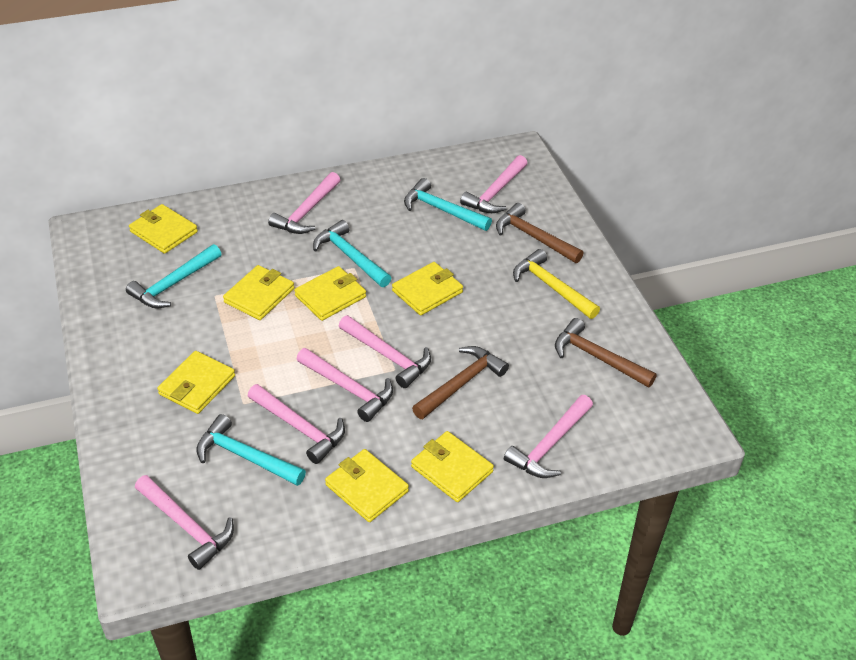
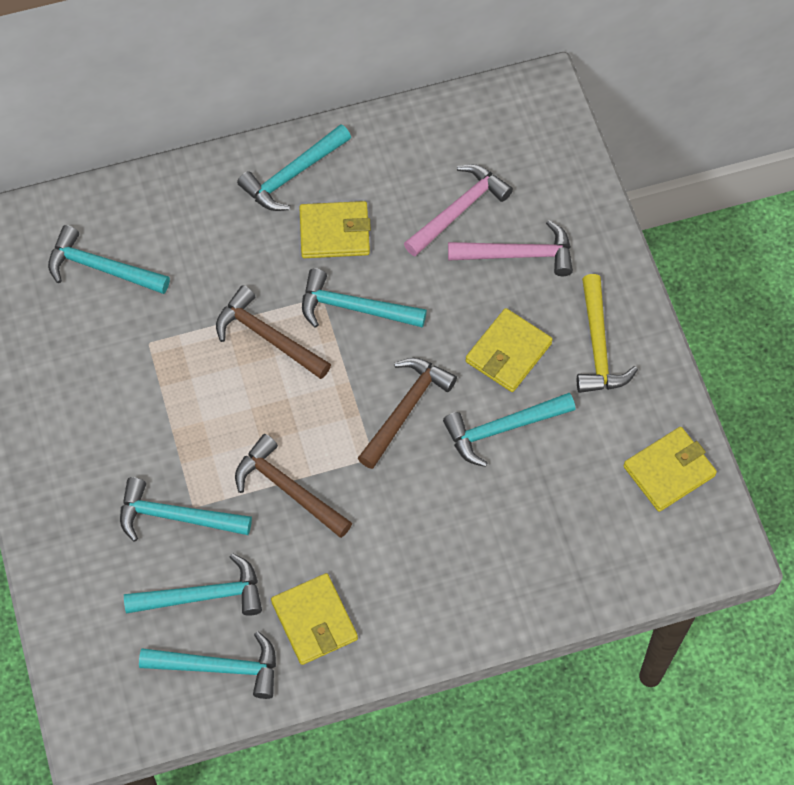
pink hammer: [135,475,234,570] [248,384,345,464] [268,172,340,234] [296,348,393,422] [339,315,431,388] [460,155,527,213] [504,395,593,478] = 7 -> [404,164,513,257] [448,220,573,276] = 2
turquoise hammer: [126,244,221,308] [196,414,306,486] [313,220,391,287] [404,178,492,231] = 4 -> [48,225,170,294] [120,477,252,542] [124,553,262,616] [139,631,276,699] [237,124,351,211] [302,268,427,328] [443,393,575,467] = 7
yellow wallet: [129,204,198,254] [157,351,235,414] [223,265,294,320] [294,266,366,321] [325,449,409,522] [392,262,463,316] [411,431,494,502] = 7 -> [271,573,358,665] [299,201,371,258] [465,308,553,392] [623,427,717,512] = 4

